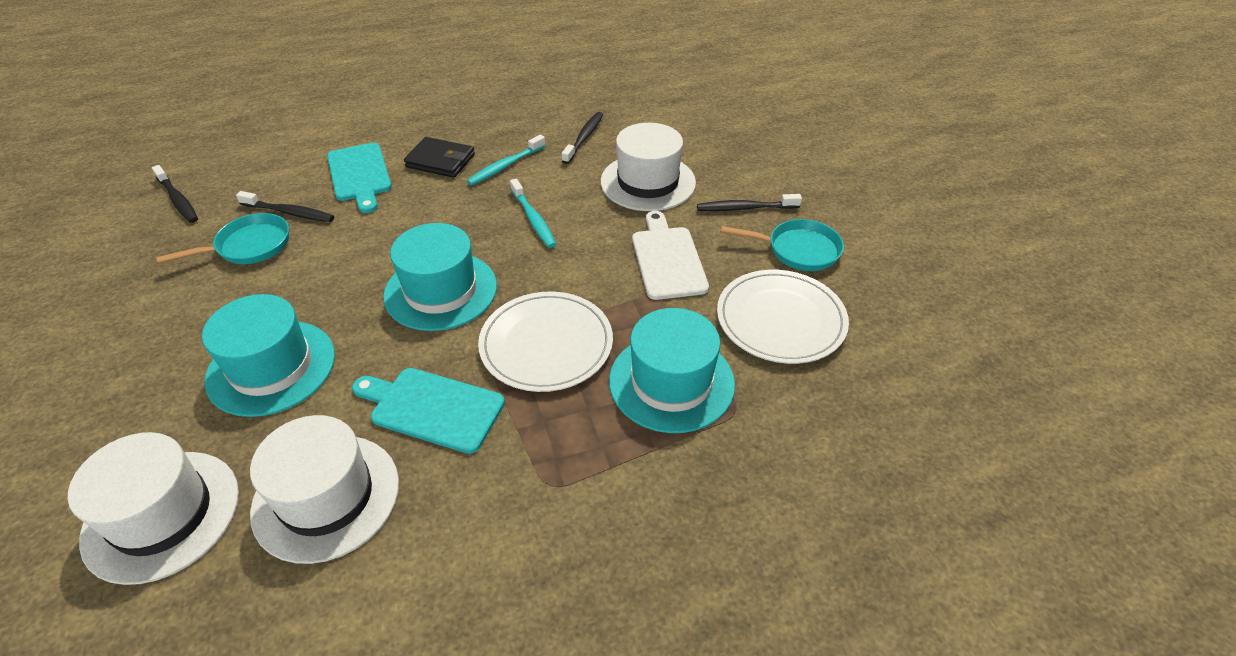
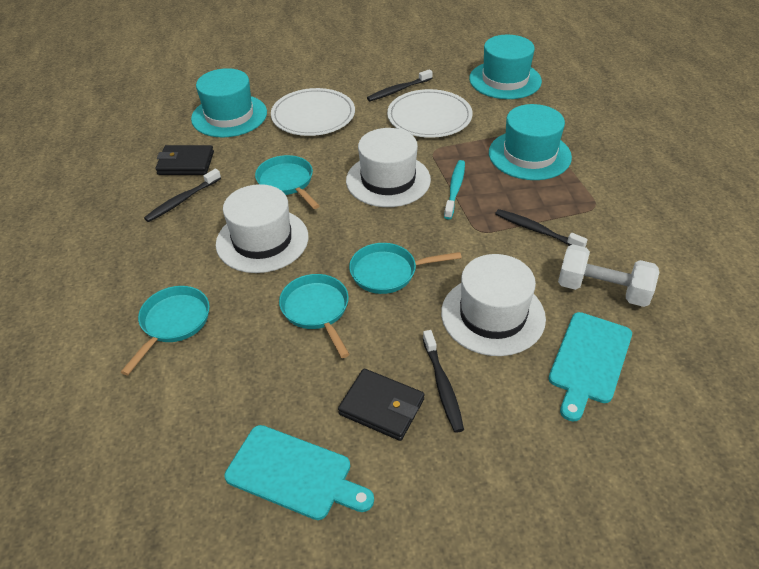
black wallet: [404,137,475,178] = 1 -> [155,145,214,175] [338,369,425,441] = 2
turquoise pan: [156,213,289,264] [721,219,844,271] = 2 -> [121,286,210,375] [255,155,320,209] [279,274,350,358] [349,243,462,294] = 4
turquoise toothbrush: [467,135,546,185] [510,179,556,248] = 2 -> [444,160,465,219] = 1
white cutting board: [632,211,709,300] = 1 -> none = 0
white dumbbell: none = 0 -> [558,244,659,307] = 1

